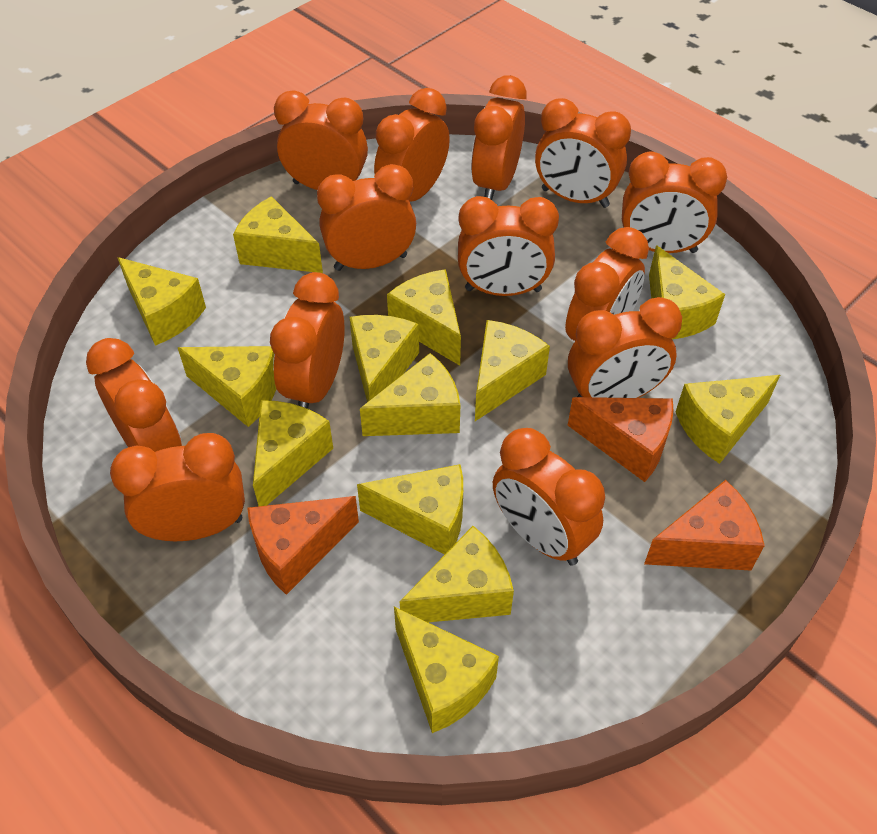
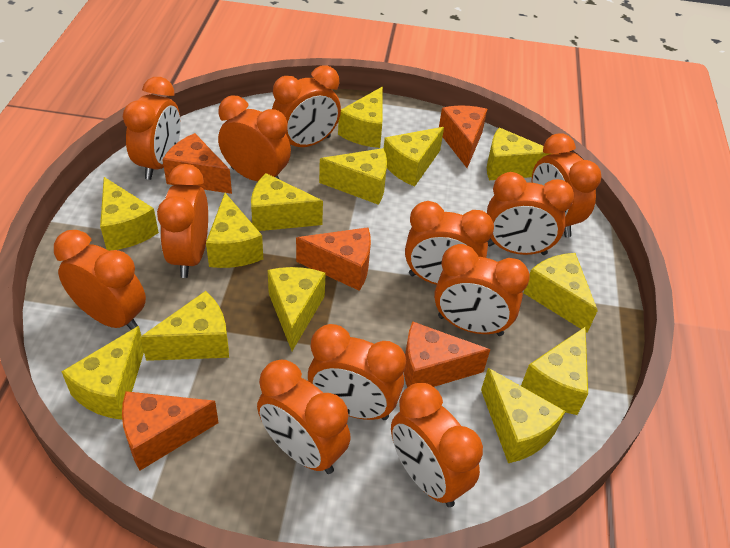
orange cheese: [247,496,359,595] [568,397,674,482] [644,480,765,571] = 3 -> [122,391,219,470] [162,133,232,194] [296,227,371,291] [404,321,490,387] [439,105,487,168] = 5
orange clock: [86,338,182,452] [110,433,245,541] [270,272,345,409] [274,91,368,190] [317,164,416,271] [374,88,450,202] [458,196,559,296] [471,75,526,200] [493,428,605,566] [535,98,631,208] [565,227,649,341] [568,297,682,398] [622,151,727,253] = 13 -> [54,230,146,330] [123,77,181,180] [157,164,208,278] [218,96,291,181] [257,360,351,474] [272,66,341,147] [308,324,406,420] [391,383,483,507] [405,201,494,285] [434,244,530,336] [487,172,574,255] [531,133,601,237] = 12

